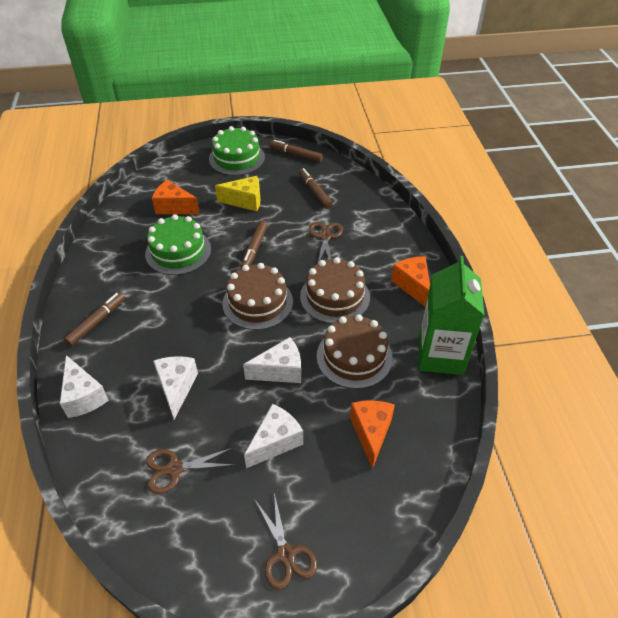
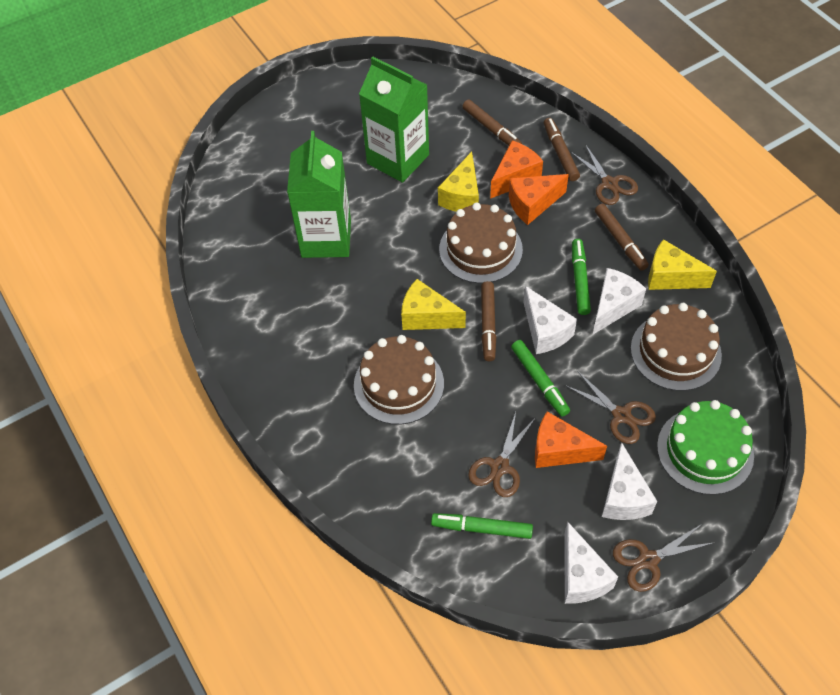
brown scissors: [146,448,234,494] [255,493,317,590] [309,222,343,263] = 3 -> [468,412,535,497] [565,371,656,444] [571,144,638,205] [613,524,713,592] = 4
green cake: [145,214,211,275] [209,126,265,176] = 2 -> [657,400,754,495] = 1
green carton: [419,256,484,375] = 1 -> [287,131,351,258] [359,56,429,183] = 2
green marker: none = 0 -> [431,513,533,539] [511,340,570,417] [572,239,591,315] = 3
yellow cheese: [215,176,260,211] = 1 -> [401,279,466,330] [438,152,479,212] [648,239,717,290] = 3

